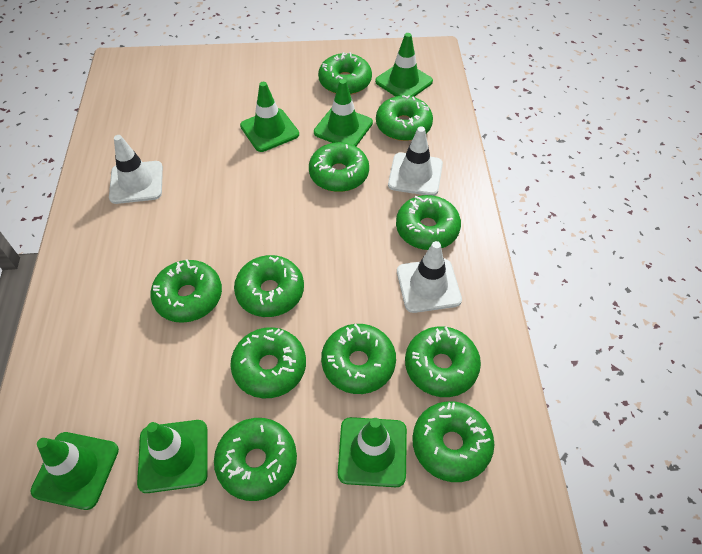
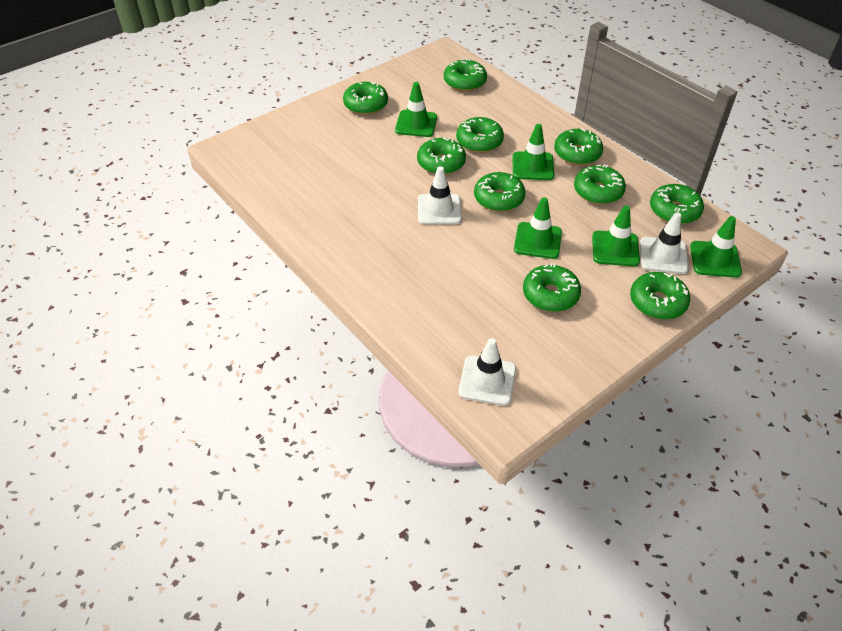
green donut: [150,259,222,323] [214,418,297,501] [230,327,306,398] [234,255,304,317] [309,142,369,192] [318,52,372,95] [321,324,396,394] [376,95,433,141] [396,195,461,250] [405,326,481,397] [412,401,494,482] = 11 -> [343,82,388,115] [417,138,466,175] [444,58,487,91] [456,117,504,153] [474,172,525,212] [523,263,581,312] [554,128,603,165] [574,164,626,204] [630,272,690,320] [650,184,704,224] = 10
green traffic cone: [31,432,119,510] [137,420,208,493] [240,82,299,152] [314,79,373,146] [338,417,407,487] [375,33,433,97] = 6 -> [395,82,437,137] [512,124,554,180] [514,197,562,259] [592,206,640,266] [690,216,742,278] = 5

